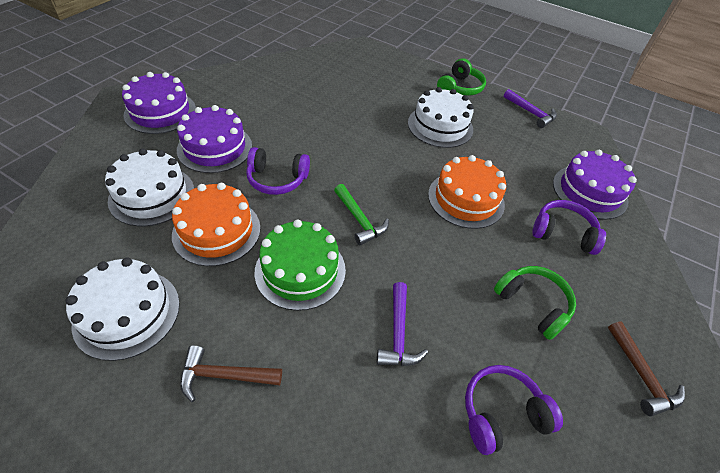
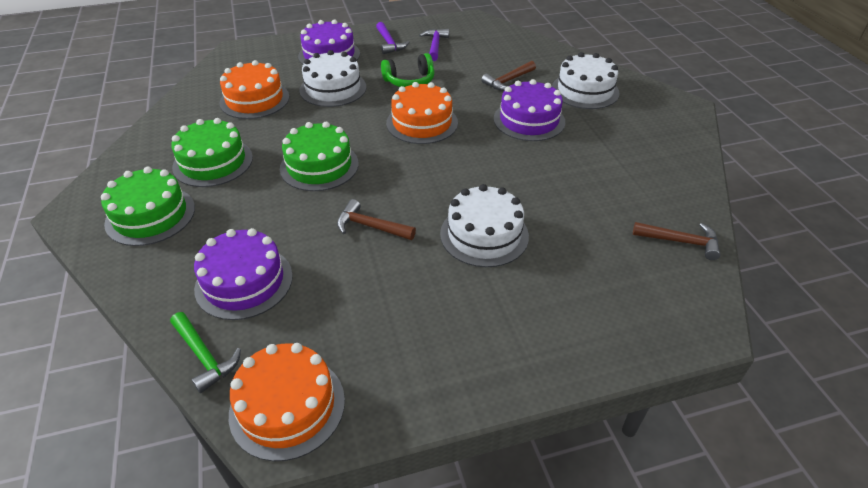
brown hammer: [180,345,282,402] [608,321,685,416] = 2 -> [337,199,416,240] [481,61,536,91] [633,222,720,260] = 3
green cake: [254,220,346,311] = 1 -> [101,167,195,246] [171,118,253,187] [280,122,359,191] = 3
green headphones: [437,58,486,95] [494,266,576,340] = 2 -> [381,53,435,87] = 1
orange cake: [172,183,261,266] [428,155,506,229] = 2 -> [219,60,289,119] [229,343,345,461] [386,82,458,144] = 3
purple headphones: [246,147,310,195] [465,365,563,455] [533,200,606,255] = 3 -> none = 0

